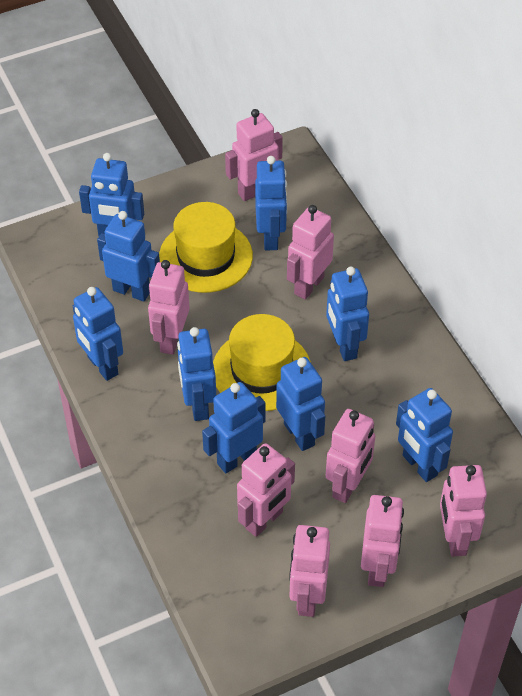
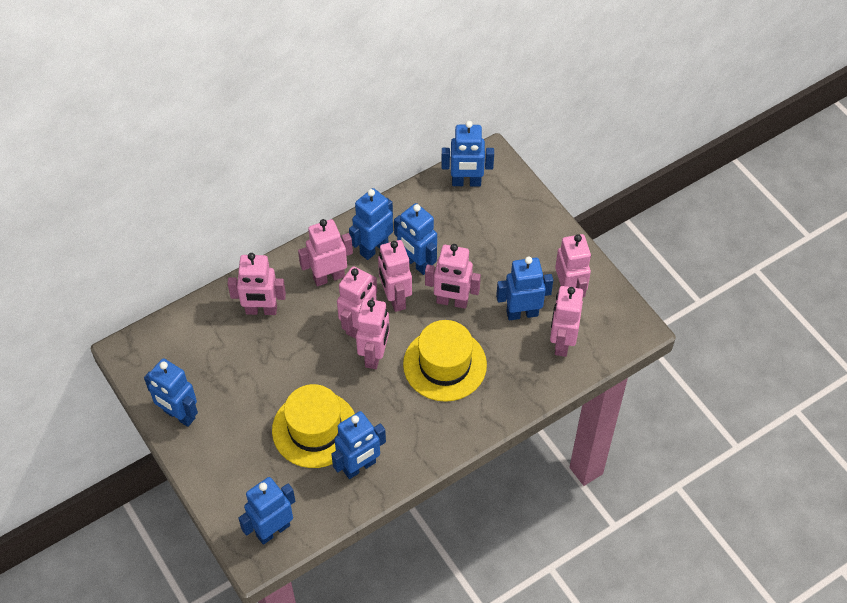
blue robot: [73,287,123,381] [79,153,144,236] [97,211,160,302] [177,327,216,421] [202,382,266,473] [255,156,287,251] [276,357,325,451] [326,267,369,361] [396,388,453,482] = 9 -> [144,358,198,427] [238,477,295,545] [331,411,386,479] [349,188,393,260] [394,203,437,275] [441,121,494,186] [496,257,553,320] = 7

